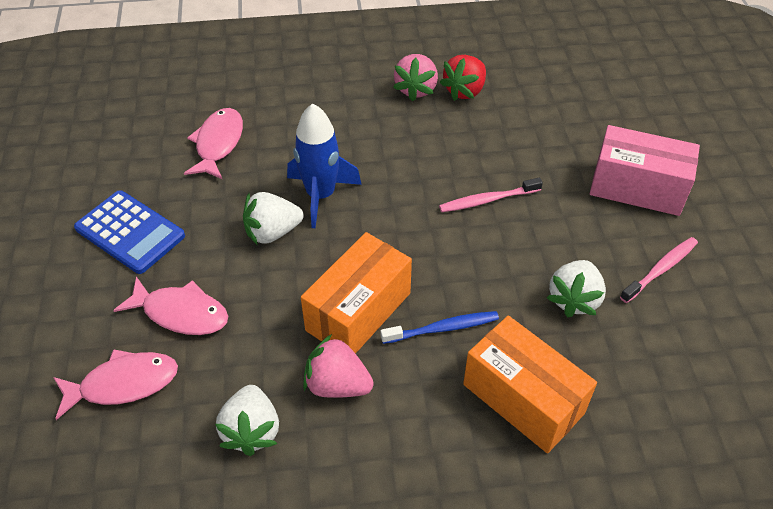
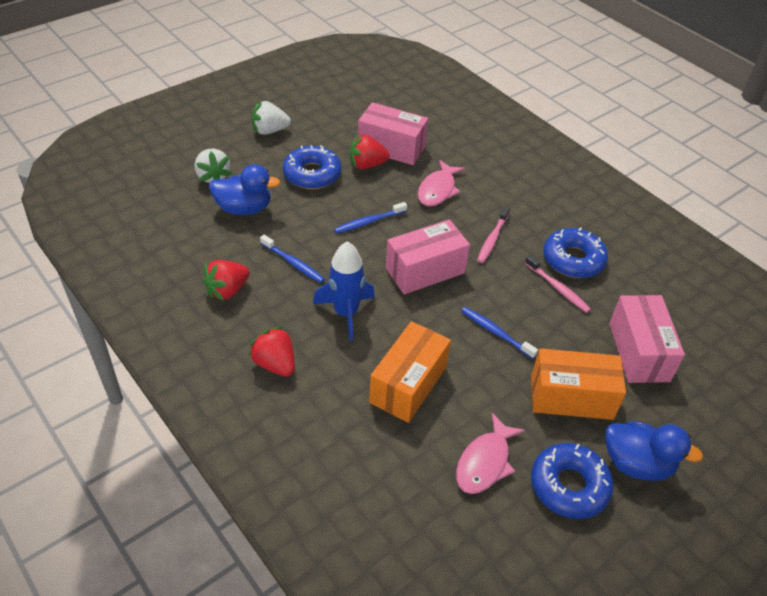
blue calculator: [74,190,185,274] = 1 -> none = 0
blue donut: none = 0 -> [283,145,341,189] [531,443,614,519] [543,227,608,278] = 3
blue duck: none = 0 -> [209,164,281,215] [606,421,703,481] = 2
blue toothbrush: [380,311,499,344] = 1 -> [260,235,325,283] [334,202,407,233] [461,307,538,359] = 3
pink box: [590,125,700,216] = 1 -> [358,102,428,165] [386,219,470,294] [609,295,685,383] = 3
pink fish: [53,349,178,420] [113,277,228,335] [184,108,243,179] = 3 -> [418,160,465,206] [456,413,525,494] = 2
pink strawberry: [303,334,374,398] [393,54,438,102] = 2 -> none = 0
red strawberry: [440,55,486,101] = 1 -> [203,260,250,301] [248,326,295,377] [350,134,390,169] = 3
white strawberry: [215,385,279,456] [243,192,304,246] [547,260,606,317] = 3 -> [195,148,232,183] [252,101,291,135] = 2

